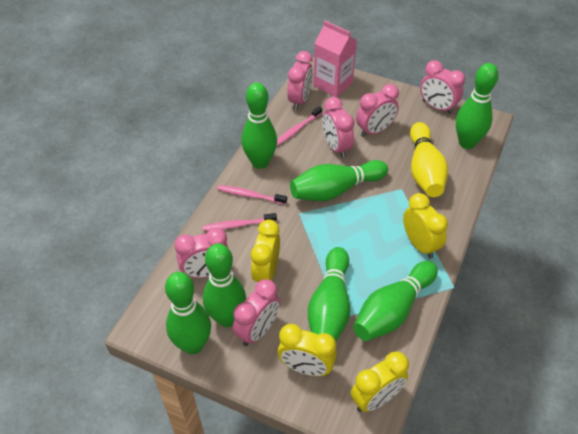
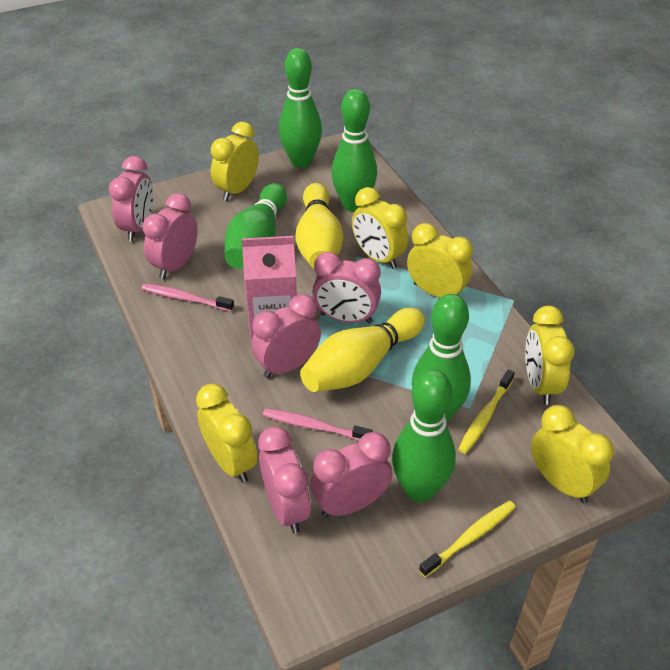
green bowling pin: [165,272,211,354] [203,243,246,327] [241,83,277,169] [290,160,388,201] [308,247,350,341] [353,261,438,341] [456,63,498,149] = 7 -> [225,183,287,269] [279,48,322,168] [331,89,377,212] [392,369,456,502] [412,294,471,422] = 5
pink toothbrush: [203,213,277,231] [217,185,287,205] [277,106,322,146] = 3 -> [141,284,234,312] [263,409,373,441] = 2
yellow bowling pin: [410,122,448,197] = 1 -> [295,183,343,269] [300,308,425,392] = 2
yellow clock: [251,219,280,282] [278,324,337,376] [351,351,409,412] [403,193,448,259] = 4 -> [196,384,258,483] [211,122,259,201] [352,187,408,269] [407,223,473,298] [525,306,575,405] [531,405,614,503] = 6
yellow toothbrush: none = 0 -> [419,500,516,577] [458,370,515,454] = 2

